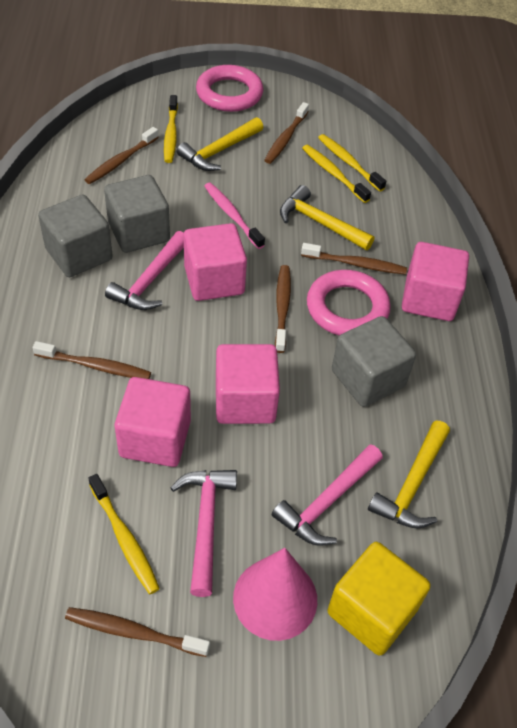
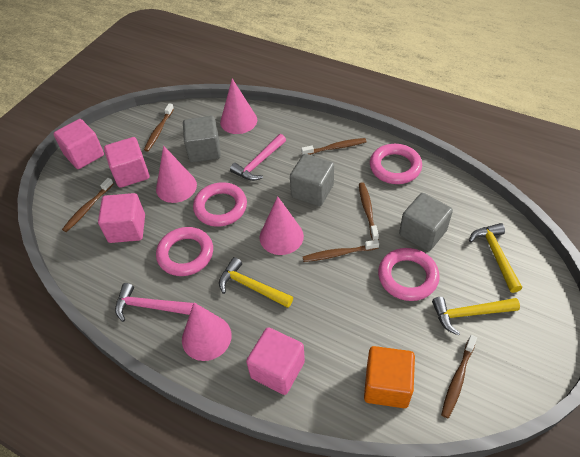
orange cube: none = 0 -> [364,346,415,408] = 1
pink cone: [233,548,317,641] = 1 -> [156,146,197,203] [182,303,232,361] [220,79,257,134] [260,196,304,255] = 4
pink hammer: [105,231,184,310] [170,470,237,597] [272,444,383,546] = 3 -> [115,283,193,322] [230,134,286,181] = 2
pink ring: [196,65,263,112] [307,270,391,336] = 2 -> [156,227,213,276] [193,182,247,227] [370,144,422,184] [378,248,440,301] = 4
pink toothbrush: [204,183,265,249] = 1 -> none = 0
yellow cube: [327,542,431,656] = 1 -> none = 0
yellow toothbrush: [88,474,160,594] [164,95,178,163] [302,145,371,203] [318,134,386,192] = 4 -> none = 0

